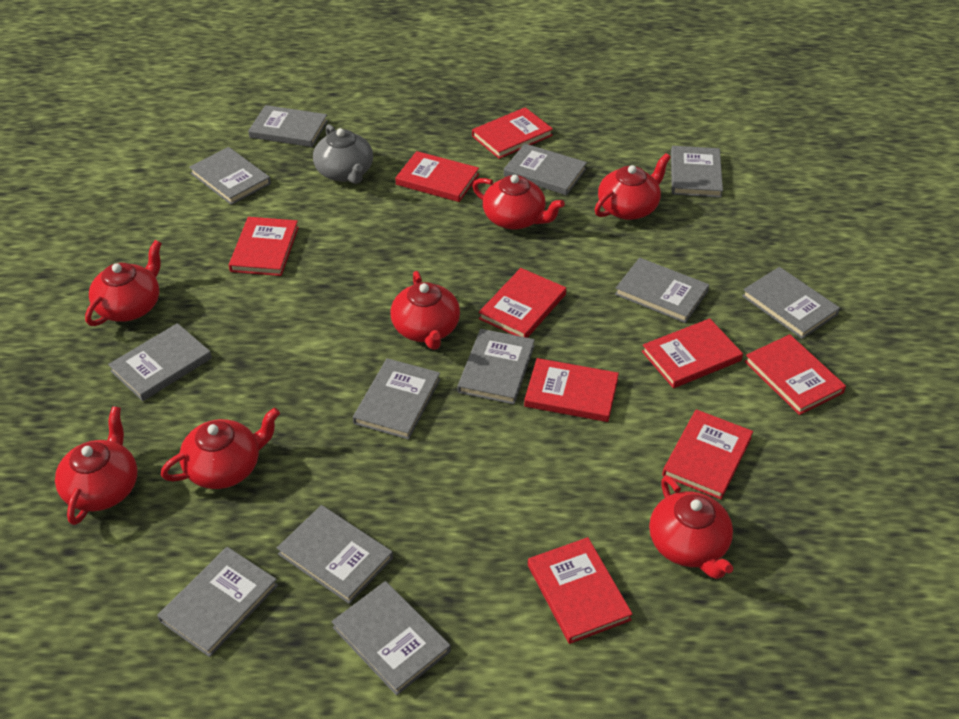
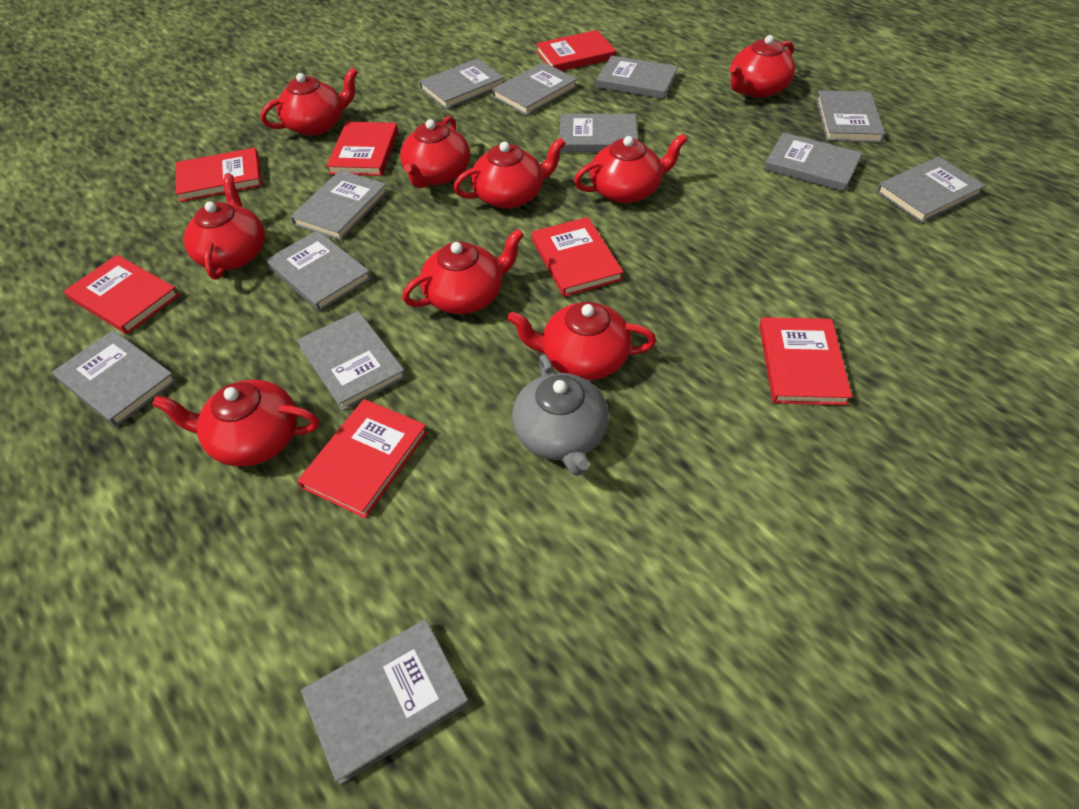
red book: [229,217,299,276] [395,151,479,202] [472,107,553,159] [479,268,566,338] [524,358,619,422] [528,537,633,644] [642,318,743,388] [662,409,753,500] [745,334,846,415] = 9 -> [64,255,179,334] [175,148,262,202] [297,399,428,518] [326,122,398,176] [532,217,623,297] [536,30,616,71] [759,317,852,405] = 7
red teapot: [55,406,137,525] [85,240,162,326] [161,408,280,489] [390,271,460,350] [472,175,565,230] [595,153,671,220] [649,476,733,579] = 7 -> [152,380,319,467] [183,174,265,279] [260,68,358,136] [400,116,470,188] [402,229,524,314] [454,138,566,209] [507,302,656,380] [574,134,687,203] [730,35,795,98] = 9

